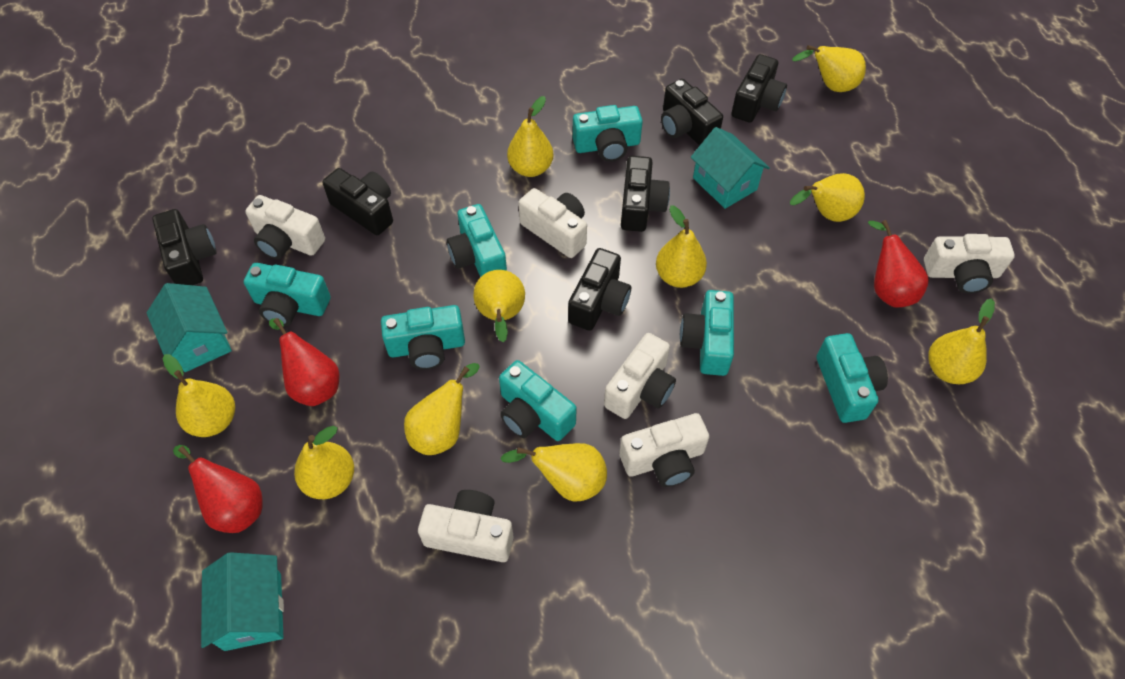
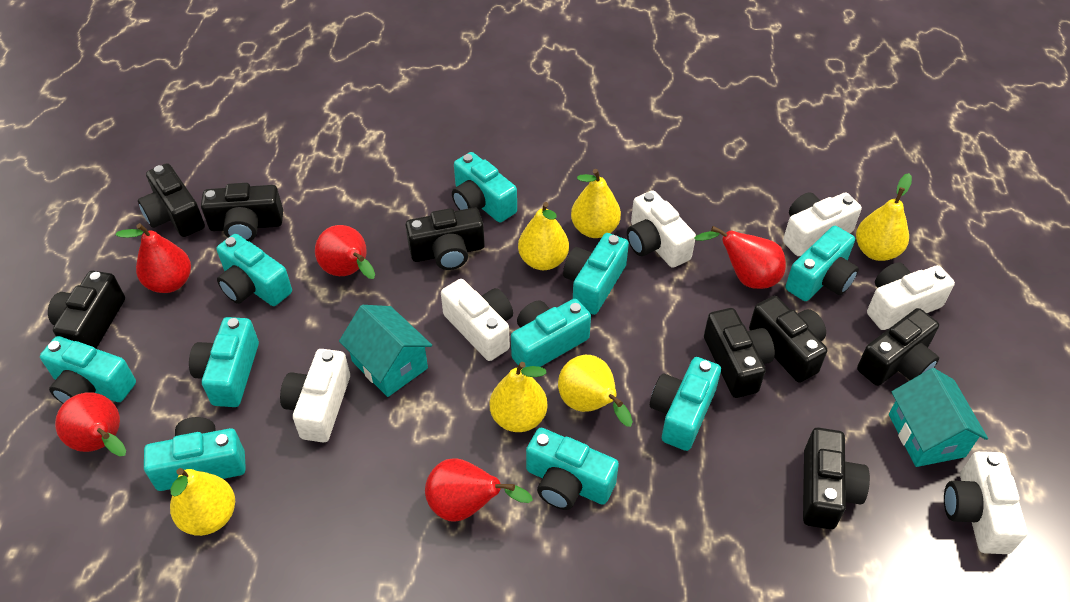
black camera: [152,209,217,285] [322,168,393,235] [568,248,631,331] [621,156,670,232] [661,79,723,146] [731,54,787,123] = 6 -> [48,271,125,349] [138,163,205,237] [201,183,283,241] [405,208,485,270] [704,308,775,398] [749,296,827,383] [803,428,870,529] [857,308,939,386] = 8
red pear: [173,445,263,533] [269,318,339,406] [868,220,929,307] = 3 -> [55,392,126,456] [115,223,191,293] [315,225,375,279] [425,458,533,522] [694,226,786,289] = 5
turquoise camera: [244,263,331,326] [381,305,465,370] [447,204,507,277] [499,360,577,441] [573,105,643,162] [680,290,734,376] [816,333,888,423] = 7 -> [40,336,136,404] [144,417,246,491] [189,317,259,407] [216,234,292,306] [452,152,517,222] [511,299,591,368] [526,428,619,510] [563,233,629,315] [650,357,721,451] [786,226,859,301] = 10
turquoise house: [147,283,232,372] [201,552,284,651] [691,127,770,209] = 3 -> [339,305,432,397] [889,368,988,467] = 2
yellow pear: [163,354,235,437] [294,426,354,499] [404,363,480,455] [474,270,525,342] [500,443,607,501] [507,96,553,177] [656,205,707,288] [790,173,865,222] [792,45,866,92] [928,298,995,384] = 10 -> [170,468,235,536] [490,362,548,432] [518,202,569,270] [558,355,633,427] [571,169,621,238] [856,173,912,261] = 6

